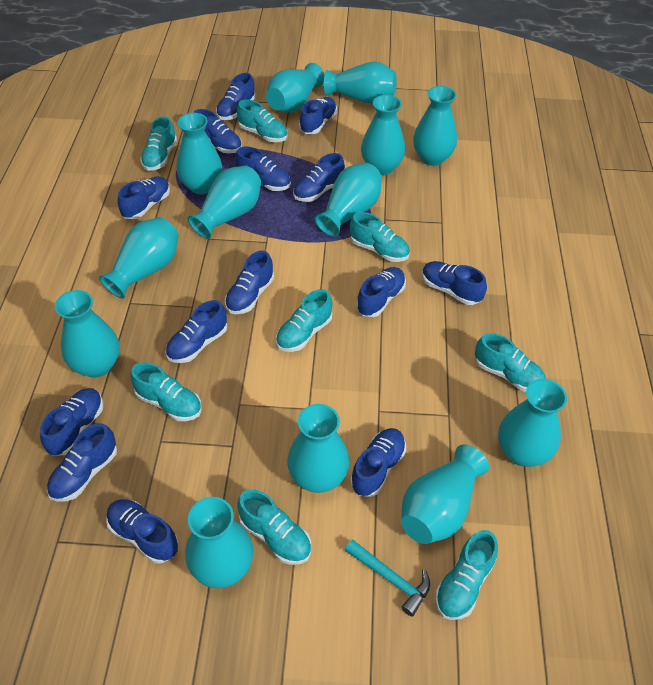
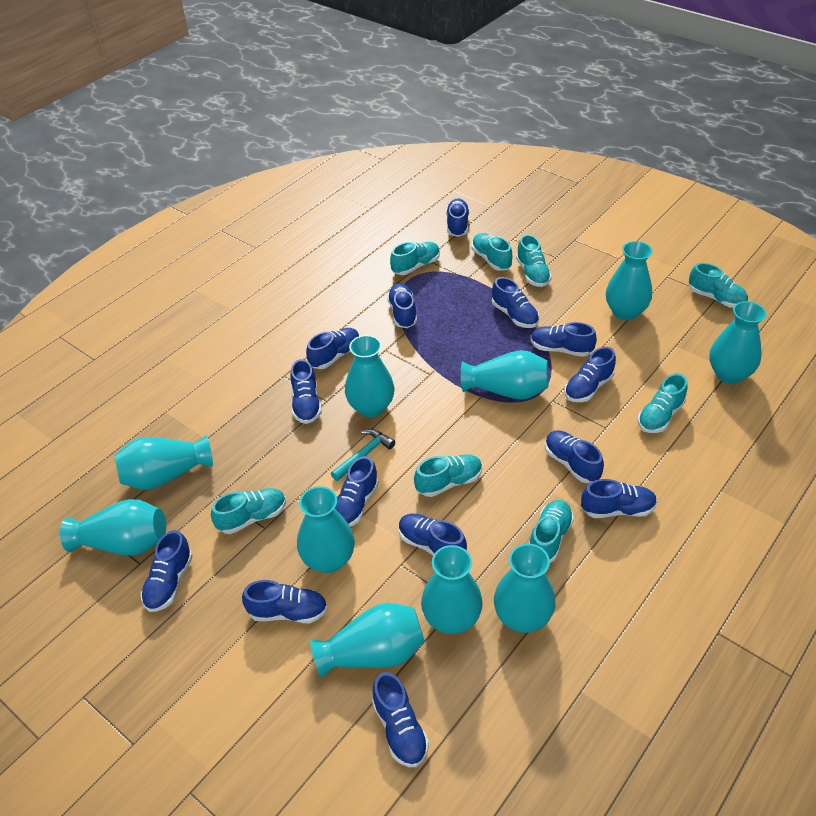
turquoise vase: [55,290,119,378] [99,217,179,299] [177,113,222,195] [185,497,253,588] [188,165,261,239] [266,63,324,113] [287,404,350,493] [315,163,381,237] [324,62,397,104] [361,95,405,175] [401,444,489,544] [413,86,457,166] [498,379,567,467] = 13 -> [60,499,166,556] [115,435,213,490] [297,486,355,573] [310,603,425,678] [345,335,394,417] [421,545,483,634] [461,350,549,400] [494,544,555,633] [606,241,652,320] [709,301,766,384] = 10

